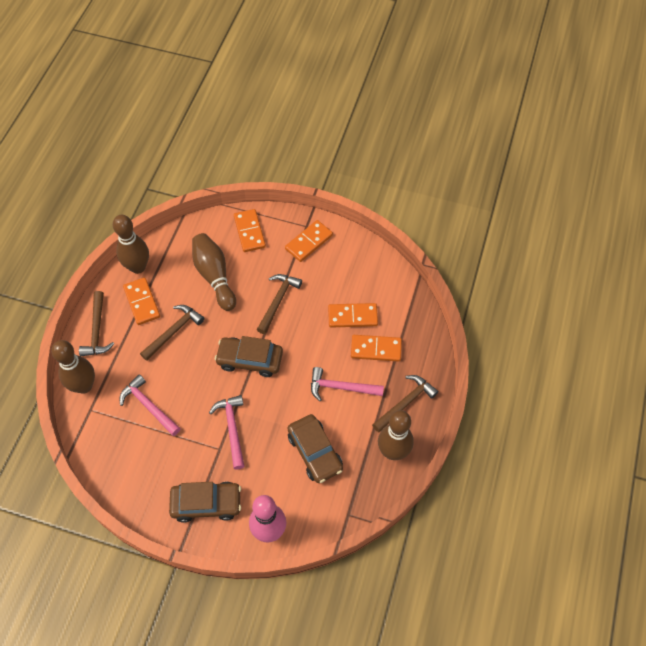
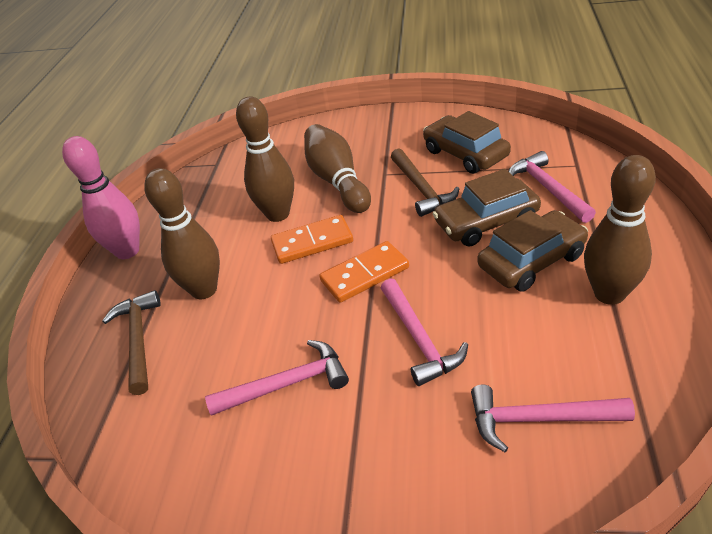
brown hammer: [79,291,114,356] [140,305,204,361] [257,274,302,334] [372,375,438,432] = 4 -> [102,290,161,395] [391,148,459,217] = 2
orange domino: [123,277,160,325] [234,209,266,252] [285,220,333,262] [328,303,378,327] [351,335,402,362] = 5 -> [271,215,353,264] [319,241,409,303] = 2
pink hammer: [120,374,181,436] [209,395,245,470] [311,367,384,401] = 3 -> [205,340,349,416] [380,278,468,386] [471,385,635,452] [508,151,596,223] = 4

